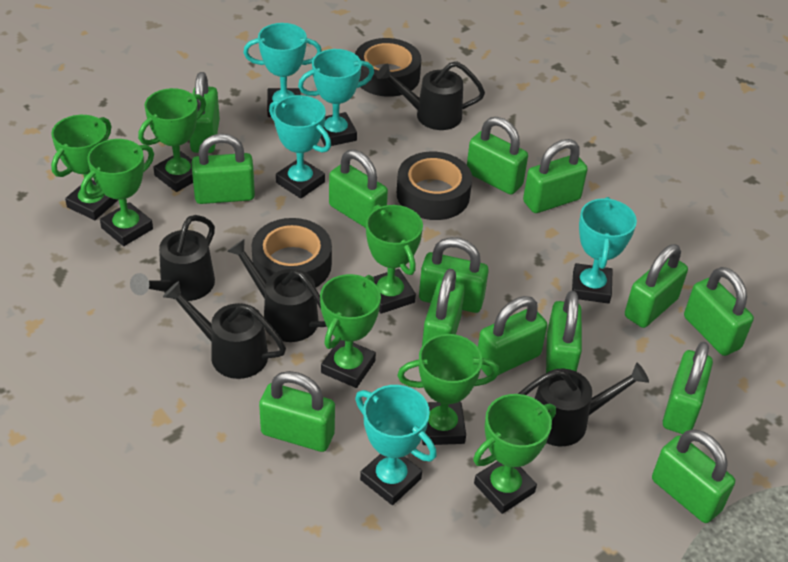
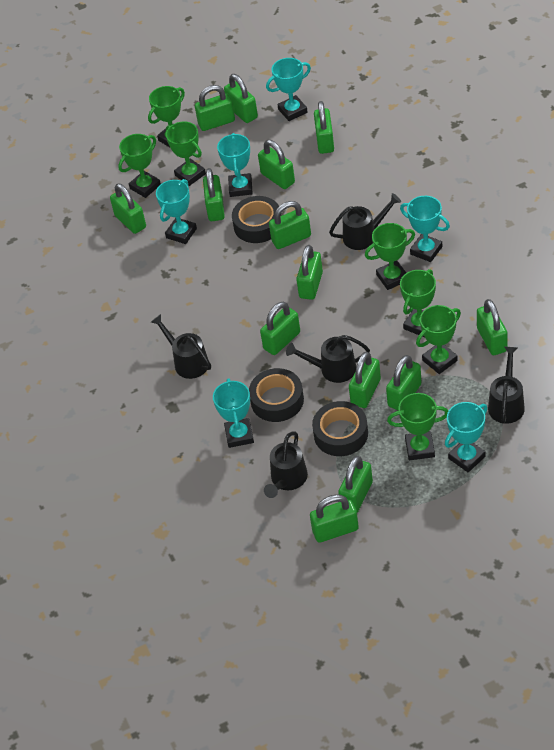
turquoise trophy: [243,23,322,117] [269,95,331,199] [298,49,374,146] [355,385,437,505] [572,197,637,304] = 5 -> [156,179,197,244] [213,378,254,448] [217,133,253,197] [266,58,311,121] [400,196,450,262] [445,402,487,473] = 6

